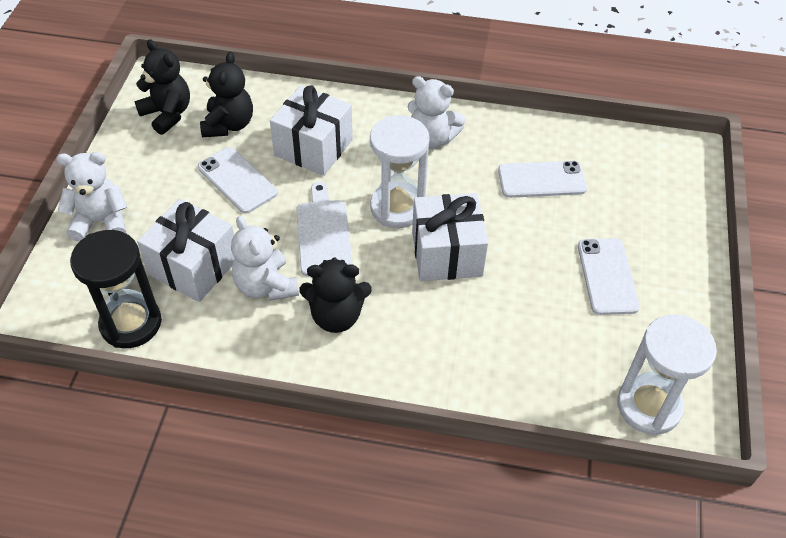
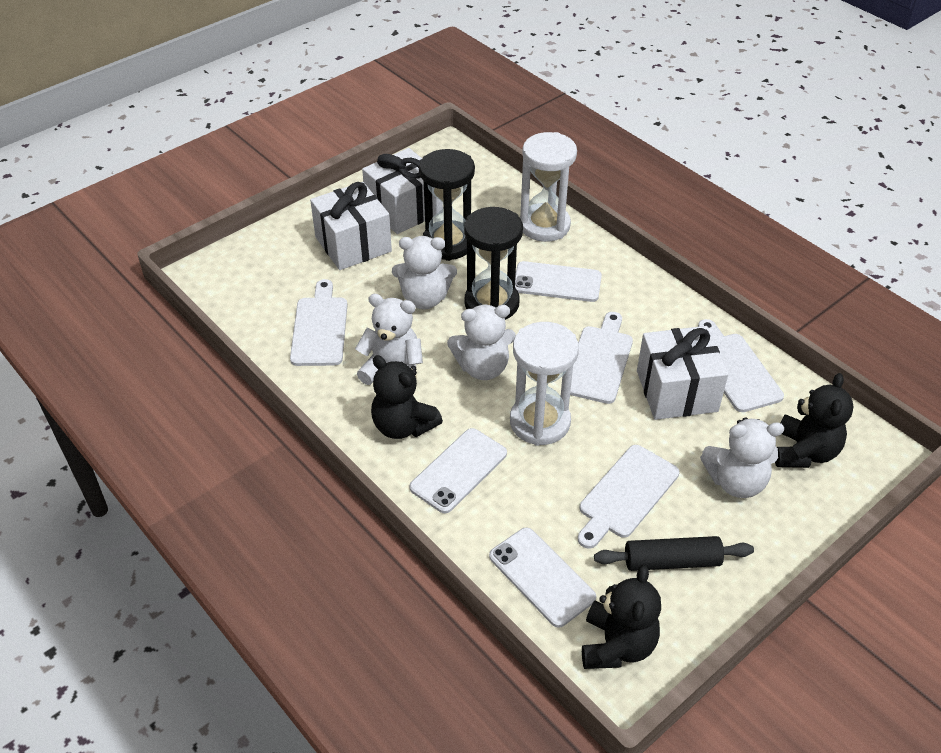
black hourglass: [70,230,162,348] = 1 -> [419,149,475,261] [464,207,523,320] = 2
black rolling pin: none = 0 -> [594,536,754,571] = 1
white cutting board: [296,182,353,276] = 1 -> [290,279,347,366] [570,312,633,404] [578,445,679,549] [698,319,784,412] = 4
white teddy bear: [56,152,127,242] [231,216,299,301] [408,76,466,149] = 3 -> [355,294,423,385] [392,236,457,309] [447,305,516,380] [700,417,784,498] = 4

